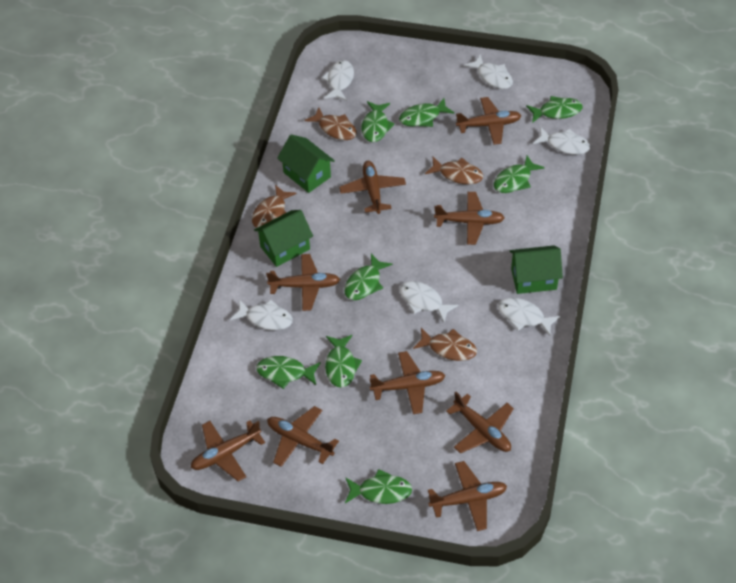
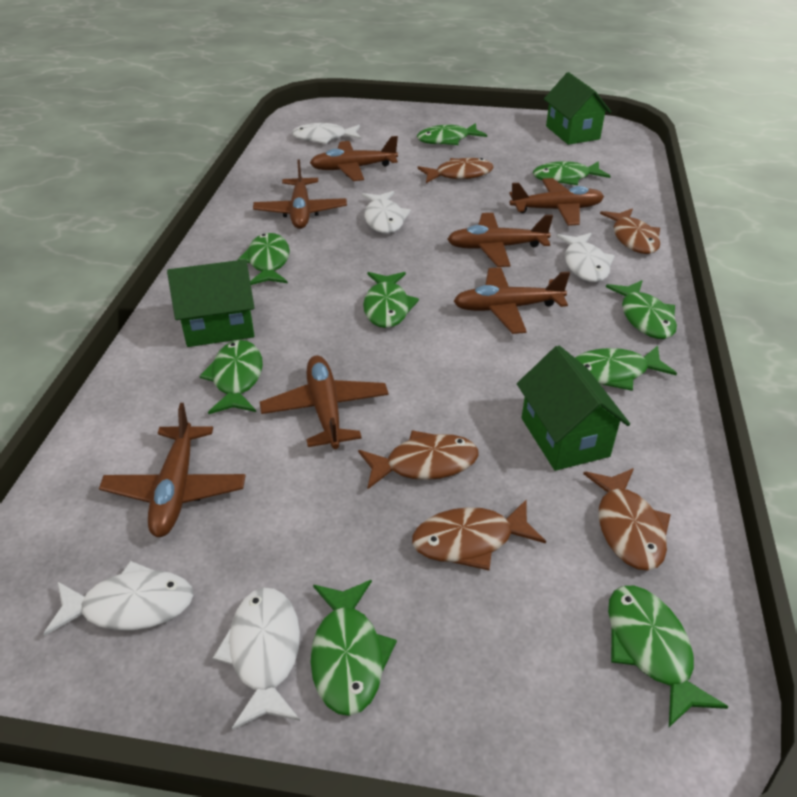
brown fish: [252,185,296,228] [304,108,357,140] [413,328,477,361] [425,157,483,184] = 4 -> [358,430,479,489] [412,500,546,570] [418,158,494,183] [583,468,671,571] [600,208,660,254] = 5
brown plane: [191,420,265,481] [266,254,340,311] [267,406,339,467] [339,161,406,214] [370,351,445,414] [428,461,507,531] [434,192,505,245] [446,392,514,453] [456,97,521,145] = 9 -> [99,403,246,537] [253,160,347,229] [260,356,389,449] [310,136,398,181] [447,213,553,267] [453,267,570,334] [510,178,604,226] = 7
green fish: [256,356,321,389] [325,335,362,388] [344,254,392,300] [345,469,412,504] [361,101,395,142] [399,98,454,127] [494,155,545,193] [526,96,583,123] = 8 -> [199,340,263,414] [238,233,290,285] [311,580,397,716] [363,272,419,328] [417,123,487,145] [533,161,610,185] [575,346,677,391] [606,280,677,339] [608,586,728,727] = 9
white fish: [230,299,293,330] [322,60,354,101] [400,281,459,322] [464,54,513,89] [498,298,561,336] [533,127,591,155] = 6 -> [43,561,193,636] [213,588,300,730] [292,123,361,144] [361,191,411,234] [556,233,615,282] = 5

